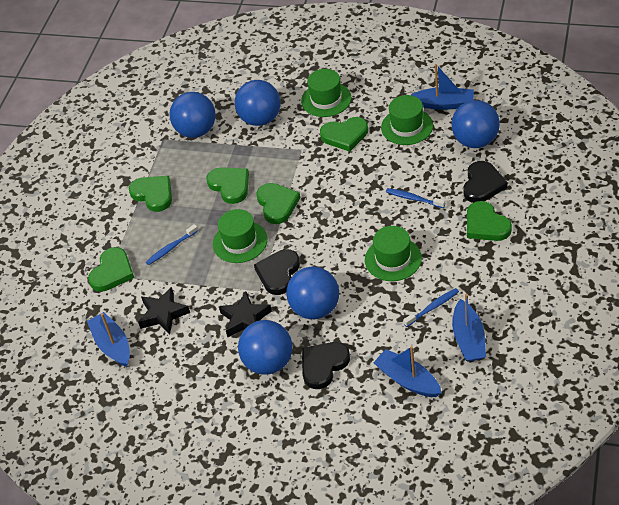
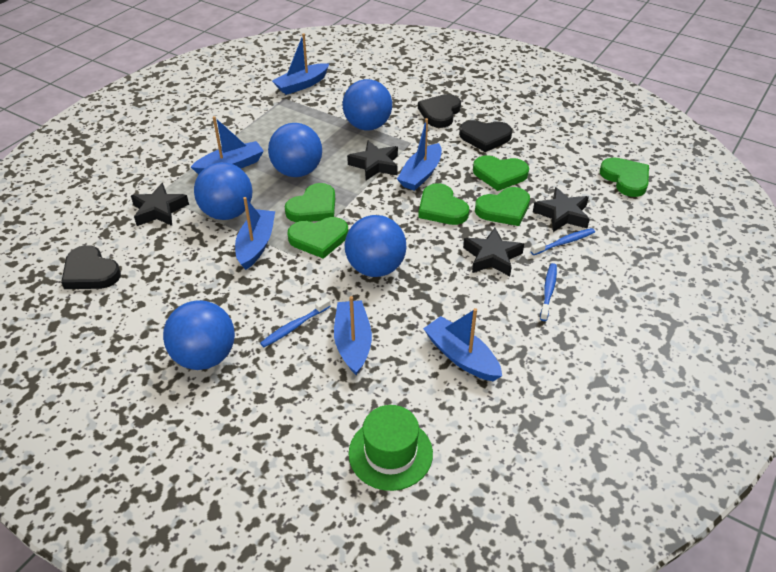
black star: [138,287,190,334] [219,291,272,337] = 2 -> [131,183,189,226] [347,141,398,181] [463,228,524,276] [533,187,590,232] = 4
blue boat: [87,312,130,367] [373,346,442,397] [412,64,474,110] [452,294,486,362] = 4 -> [191,116,264,175] [235,197,275,270] [272,34,329,95] [334,296,372,375] [397,118,442,191] [423,308,502,381] = 6
green hat: [213,209,267,263] [301,69,351,117] [365,226,422,281] [381,95,433,145] = 4 -> [349,405,433,491] = 1

